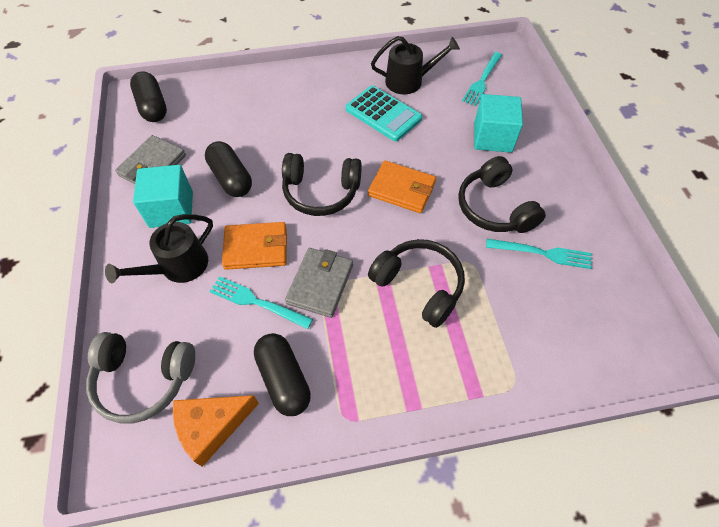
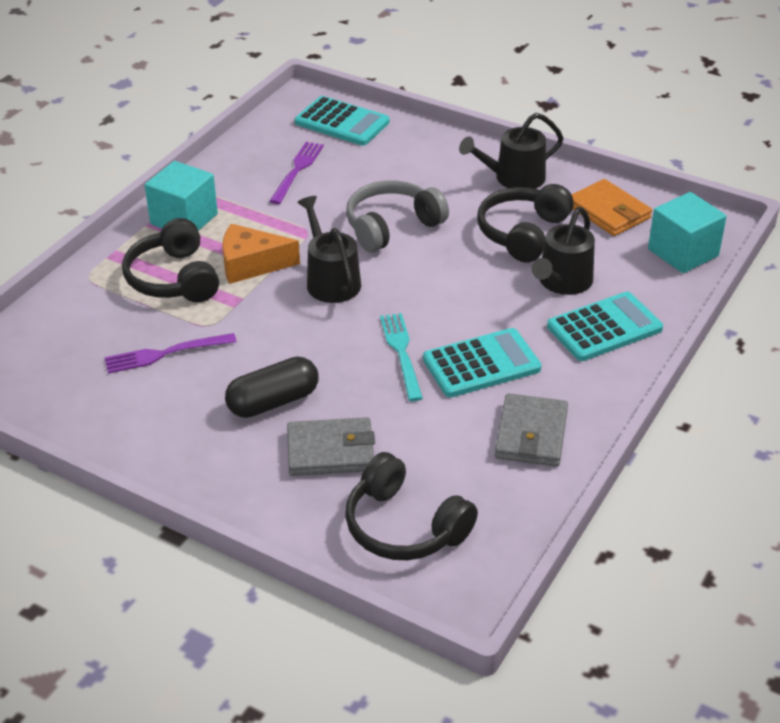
black capsule: [130,71,167,122] [205,141,252,197] [254,333,311,416] = 3 -> [225,356,318,418] = 1
black watering can: [105,214,213,283] [371,36,460,94] = 2 -> [297,196,361,303] [459,113,563,189] [531,207,595,295] = 3
orange wallet: [222,222,287,270] [368,160,436,213] = 2 -> [571,179,652,236] = 1
purple fork: none = 0 -> [104,333,237,374] [269,142,324,204] = 2
turquoise calculator: [345,86,422,141] = 1 -> [295,96,390,146] [423,328,541,397] [547,292,663,361] = 3
turquoise fork: [209,276,313,329] [462,52,502,106] [486,239,592,269] = 3 -> [380,313,423,401] = 1

